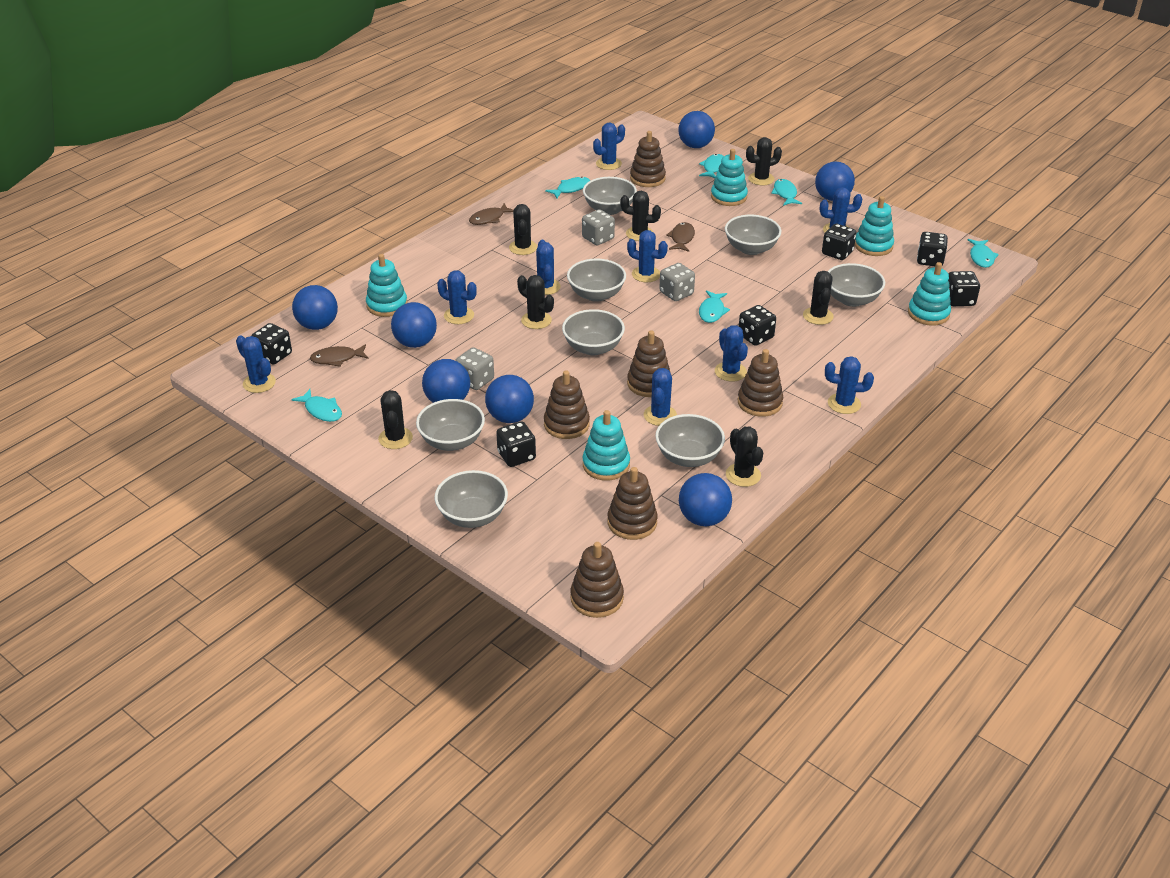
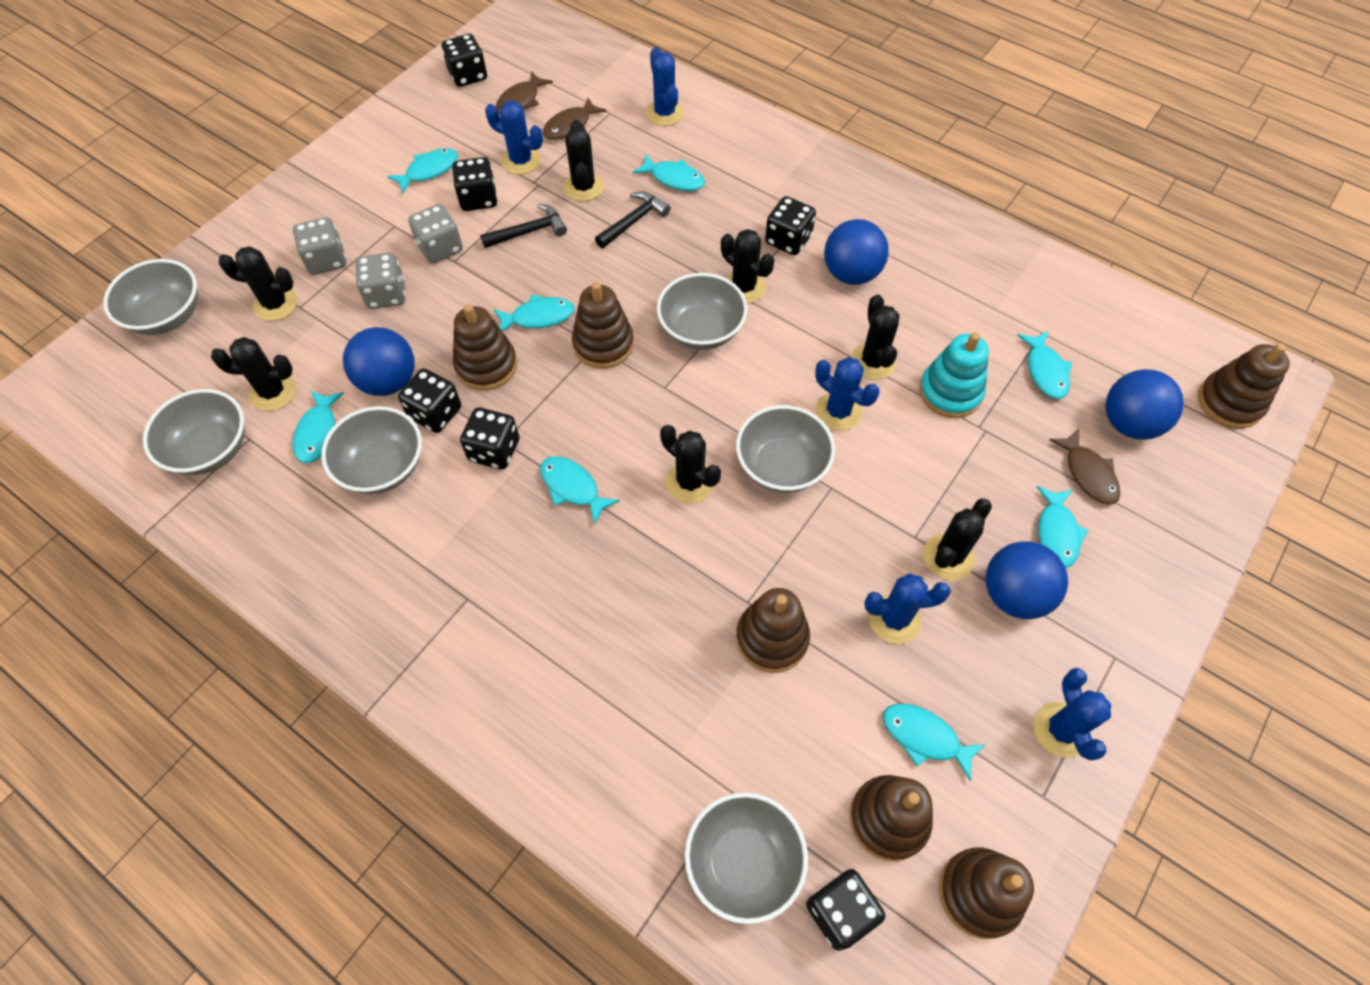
black hammer: none = 0 -> [480,204,567,248] [595,192,670,248] = 2
blue ball: [292,285,338,330] [391,302,437,348] [422,359,470,403] [485,375,534,423] [678,111,715,148] [679,473,732,526] [815,161,855,201] = 7 -> [343,327,415,396] [824,219,889,285] [986,541,1068,619] [1105,369,1184,440] = 4
blue cactus: [236,335,276,393] [437,270,477,324] [536,240,561,295] [593,123,625,170] [627,230,668,282] [644,368,677,426] [715,325,748,382] [820,187,862,233] [825,356,874,414] = 9 -> [485,101,543,175] [646,47,684,126] [815,357,879,431] [864,573,951,644] [1034,668,1111,761] = 5
grey bowl: [416,399,485,451] [435,470,508,528] [562,309,625,355] [567,258,626,302] [583,177,637,215] [655,414,725,467] [725,215,781,255] [827,263,885,307] = 8 -> [103,259,198,335] [143,389,245,475] [321,406,422,494] [657,273,748,350] [685,792,808,924] [736,405,835,493] = 6
turquoise fish: [291,389,342,422] [545,177,590,198] [699,154,724,178] [699,290,730,323] [771,179,802,206] [968,239,999,268] = 6 -> [293,391,344,463] [387,148,458,194] [494,295,575,332] [540,456,620,524] [633,154,705,191] [883,704,986,781] [1017,331,1072,399] [1037,486,1089,568] = 8
turquoise stacking toy: [366,254,408,317] [582,410,630,481] [711,149,748,206] [855,196,894,256] [908,262,951,326] = 5 -> [919,332,989,418] = 1

